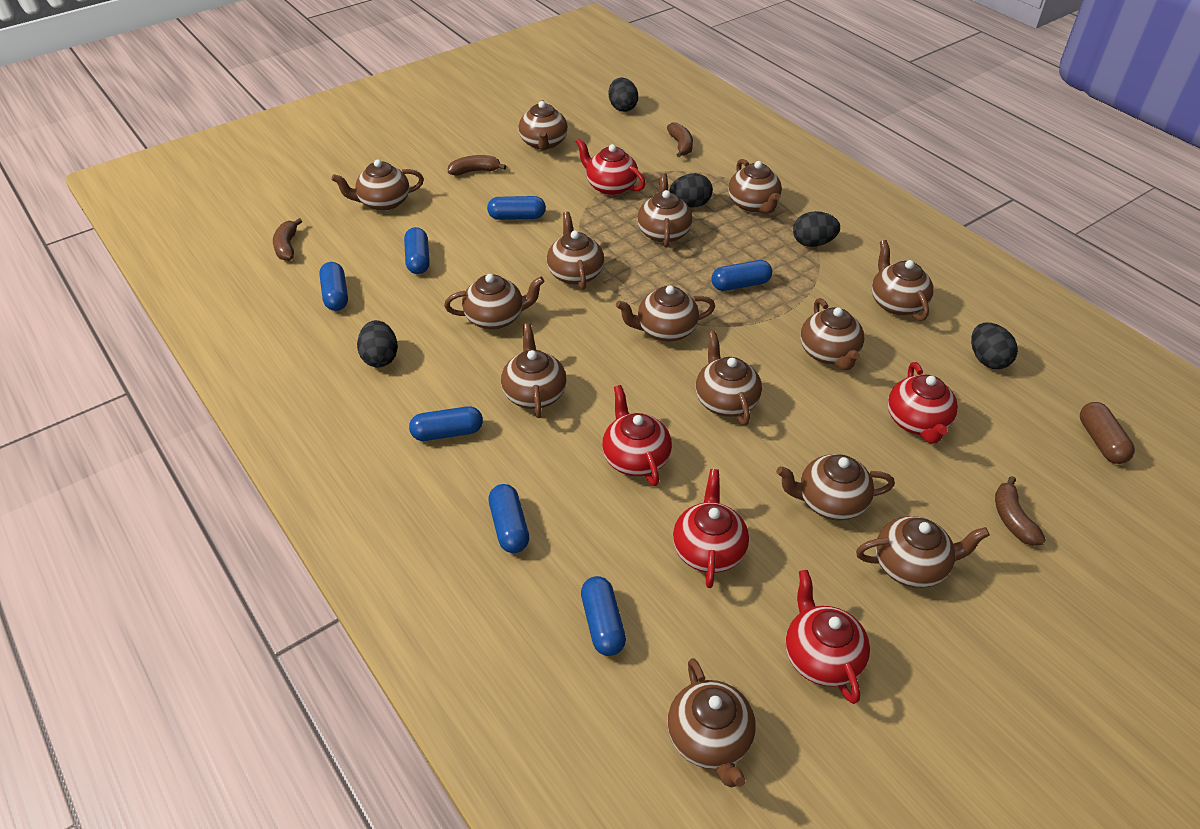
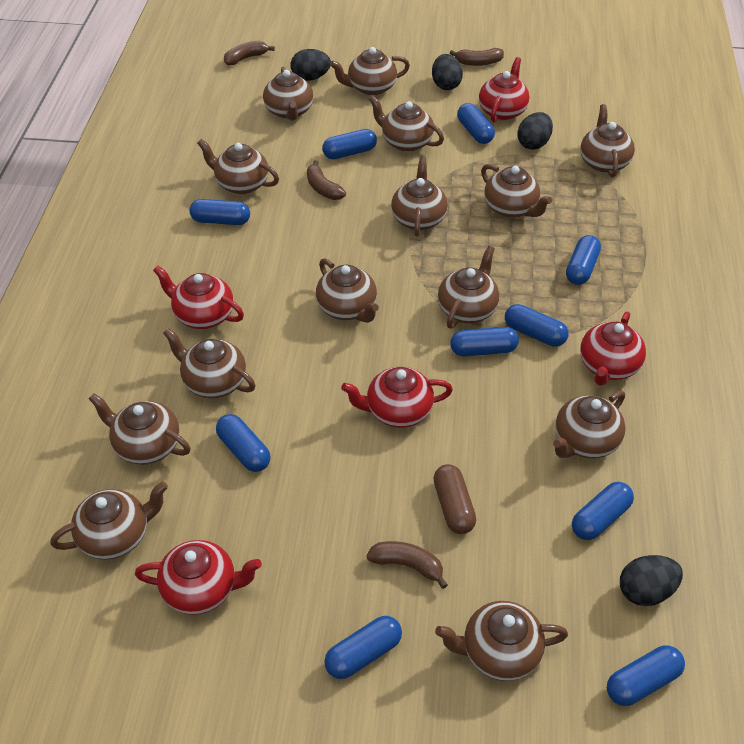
black egg: [357,320,398,367] [609,78,638,112] [669,173,713,207] [793,211,840,247] [971,322,1018,369] = 5 -> [291,49,331,81] [432,54,463,90] [517,112,553,150] [620,555,683,606] = 4
blue capsule: [319,262,348,311] [404,227,430,274] [409,406,483,441] [487,196,546,220] [488,484,529,553] [581,576,626,656] [711,260,772,291] = 7 -> [189,199,250,225] [216,414,271,472] [322,129,377,159] [324,616,402,679] [450,327,519,356] [457,103,495,144] [505,304,568,347] [566,235,601,285] [572,482,634,540] [607,645,685,706] = 10

